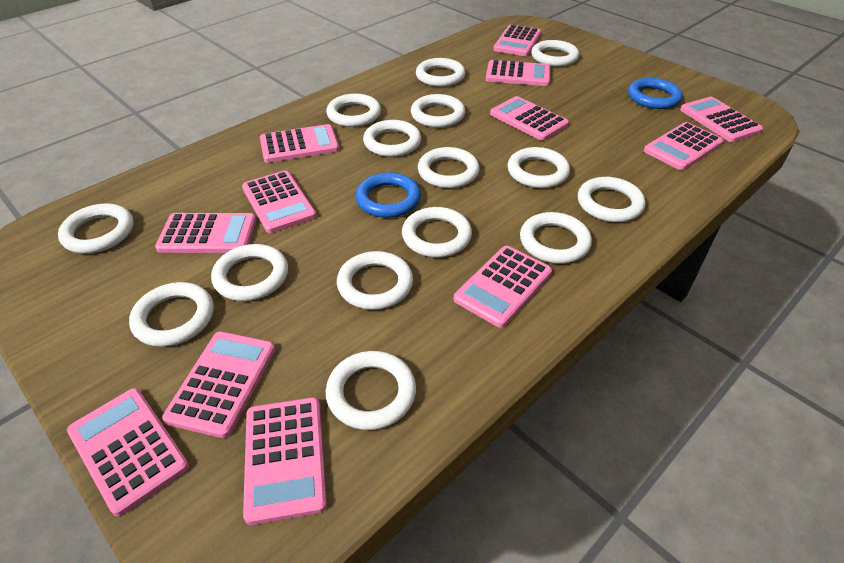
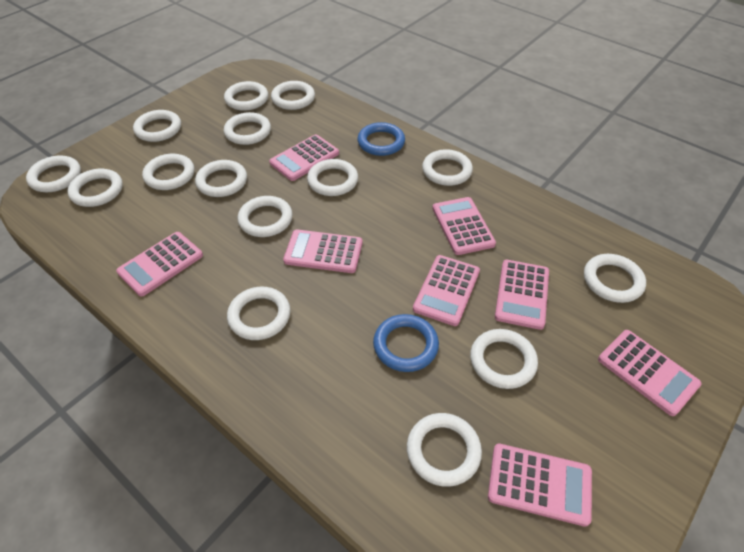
pink calculator: [67,388,189,517] [155,213,256,253] [162,331,275,438] [242,170,317,233] [243,397,327,525] [260,124,339,163] [453,246,552,328] [486,60,551,86] [490,96,569,141] [493,25,541,56] [644,122,724,170] [680,96,763,142] = 12 -> [116,232,203,296] [269,134,339,181] [283,229,363,273] [413,255,480,326] [432,197,496,255] [488,444,592,527] [495,260,549,330] [598,330,701,416] = 8

